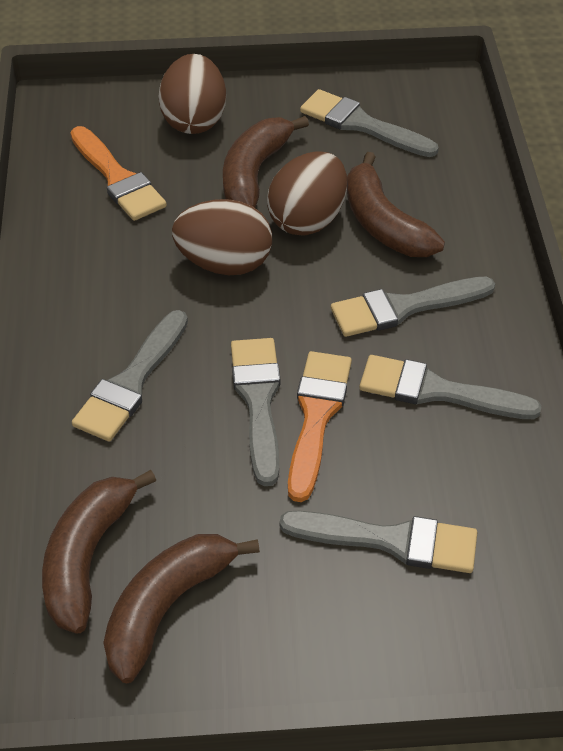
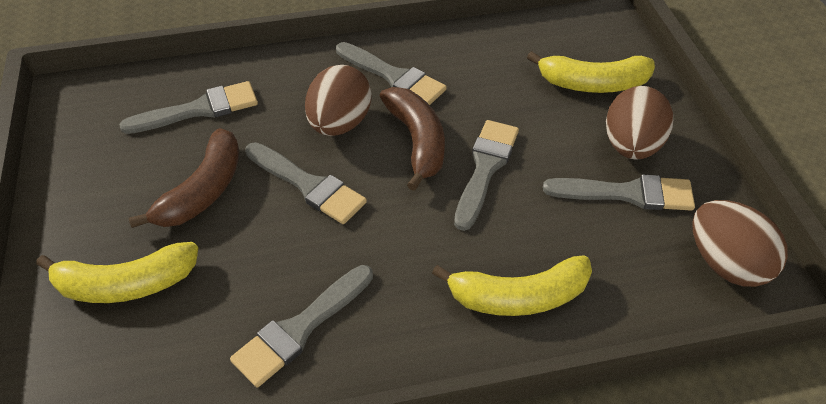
brown banana: [42,470,156,634] [103,534,260,683] [223,116,309,208] [347,152,445,257] = 4 -> [129,128,239,228] [379,87,445,191] = 2
orange brush: [70,126,167,221] [288,351,352,502] = 2 -> none = 0
yellow banana: none = 0 -> [36,242,198,303] [432,255,592,316] [527,51,655,93] = 3

